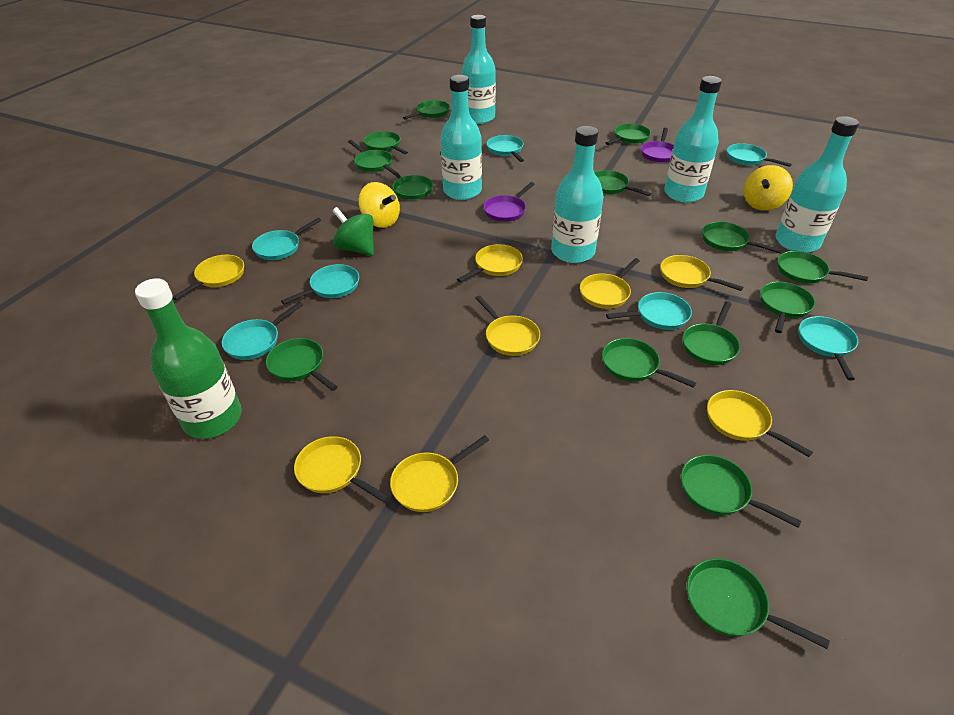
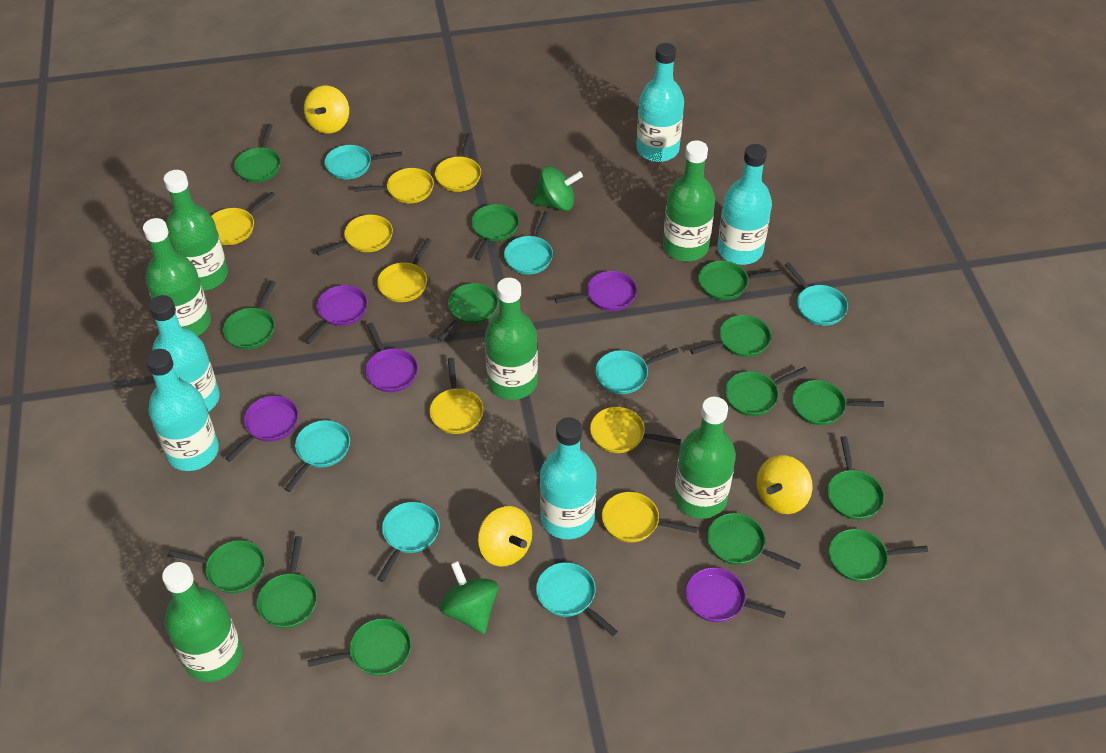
green bottle: [135,278,242,439] = 1 -> [143,218,211,336] [162,562,242,682] [164,170,228,291] [485,278,538,400] [663,141,715,261] [674,397,736,519] = 6
green spinning top: [332,207,374,256] = 1 -> [439,561,498,634] [532,166,583,211] = 2
purple pan: [483,182,534,222] [641,128,674,163] = 2 -> [225,396,299,462] [304,285,368,344] [365,323,418,392] [555,271,637,311] [686,568,786,622] = 5
yellow spinning top: [358,182,400,228] [743,165,793,211] = 2 -> [304,86,349,134] [478,506,532,567] [756,455,813,514] = 3

